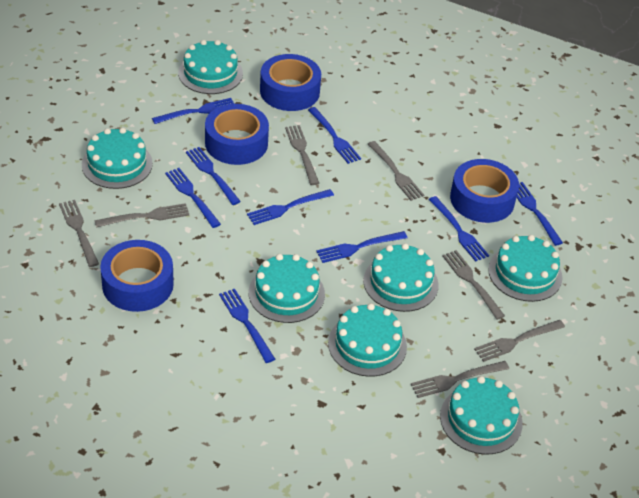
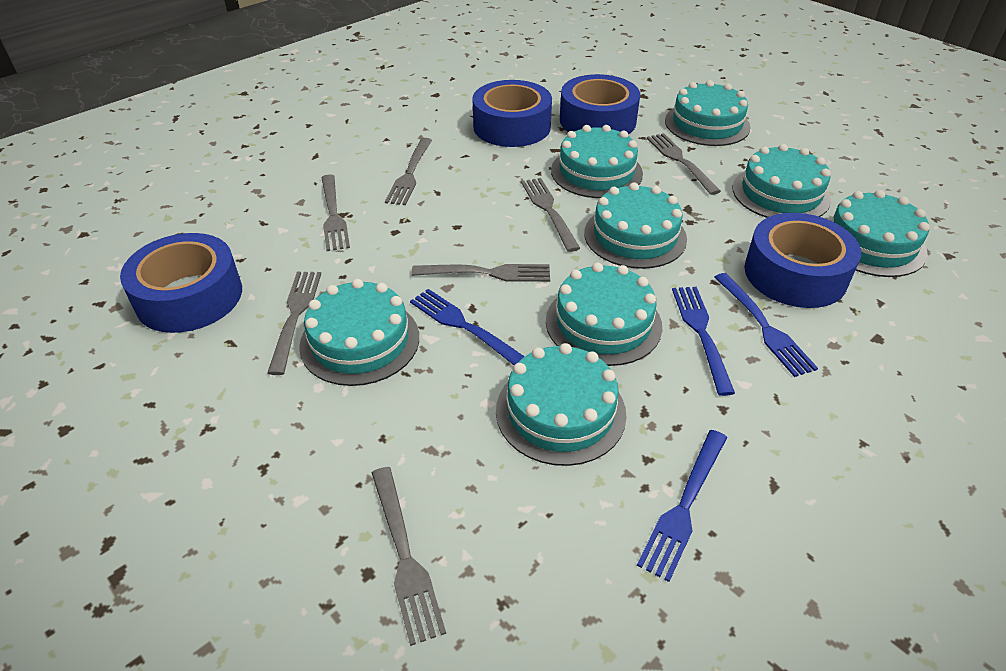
blue fork: [152,98,235,124] [165,168,221,228] [186,147,241,205] [219,289,275,363] [247,189,334,225] [308,107,361,164] [316,231,408,263] [428,196,489,262] [517,182,563,246] = 9 -> [410,289,525,365] [637,430,727,582] [672,287,735,396] [714,273,818,377] = 4
turquoise cake: [82,128,153,189] [178,40,243,94] [249,254,325,323] [328,303,407,377] [363,243,438,312] [440,376,522,455] [488,235,563,302] = 7 -> [299,279,419,386] [496,343,627,466] [546,263,662,366] [551,125,643,198] [584,182,687,269] [665,80,751,146] [733,144,831,218] [827,190,930,277] = 8

